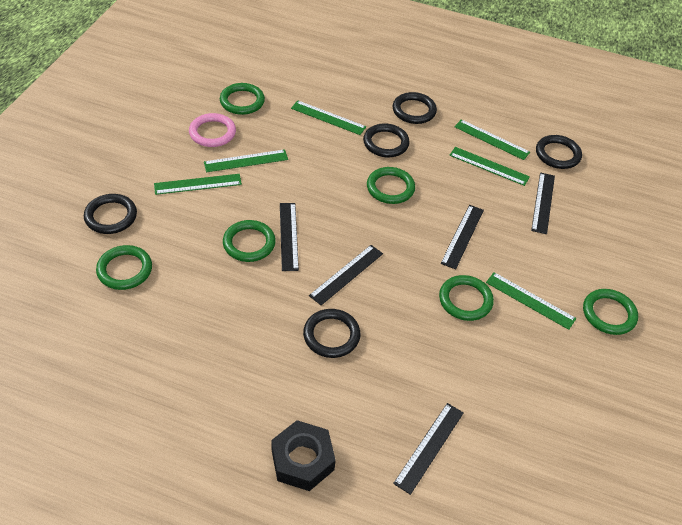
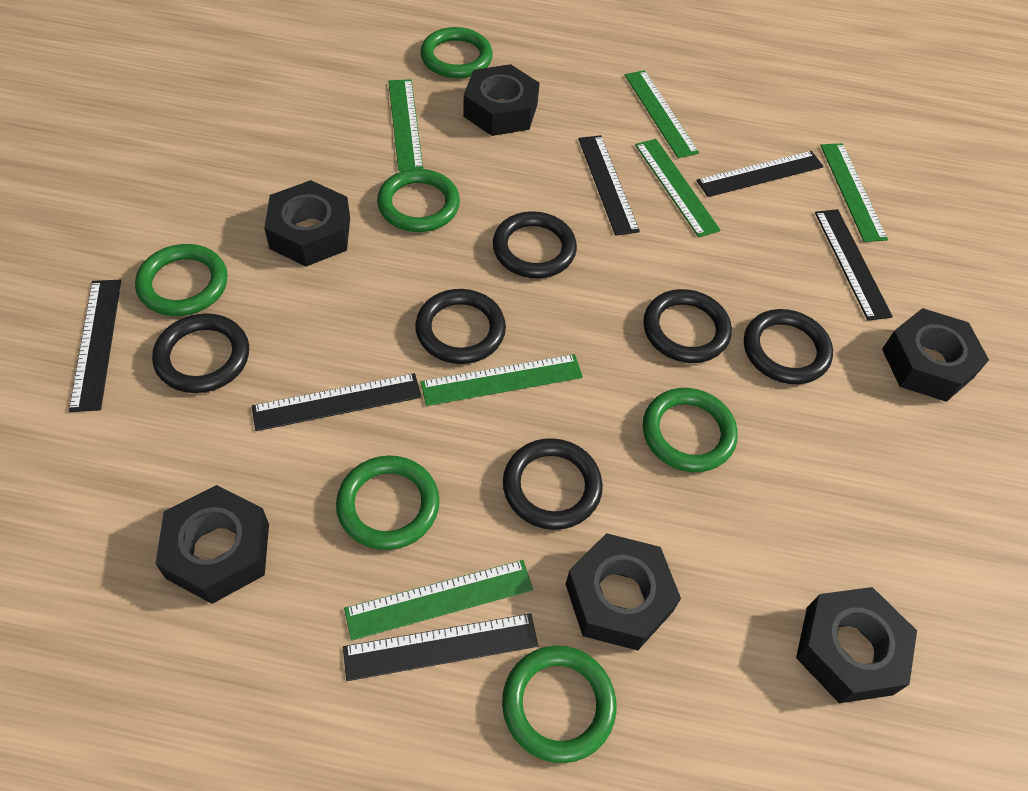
black nut: [271,420,336,491] = 1 -> [156,485,269,604] [264,180,350,267] [463,64,540,136] [566,533,681,650] [796,587,917,703] [882,308,989,402] = 6
black ring: [84,194,137,234] [303,309,361,358] [363,123,410,157] [393,92,437,124] [536,135,582,169] = 5 -> [152,313,249,393] [415,289,506,364] [493,211,577,278] [503,438,603,530] [643,289,732,363] [744,309,833,384] = 6
black ruler: [280,203,299,271] [309,245,383,305] [393,403,464,495] [441,205,484,269] [531,172,555,234] = 5 -> [69,280,121,412] [252,373,421,431] [343,613,538,681] [578,135,640,236] [696,151,824,197] [815,209,893,321] = 6
pink ring: [189,113,236,147] = 1 -> none = 0

